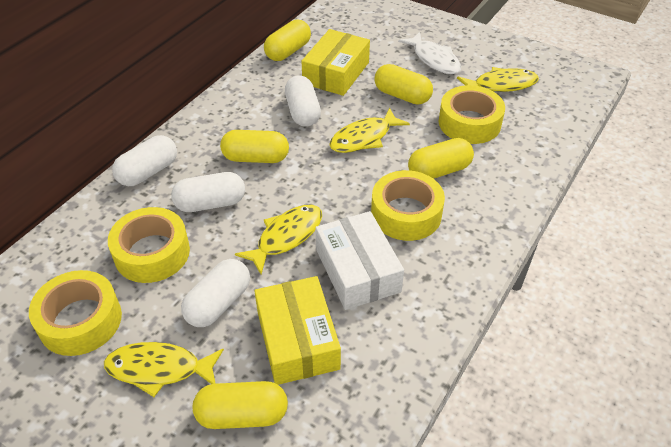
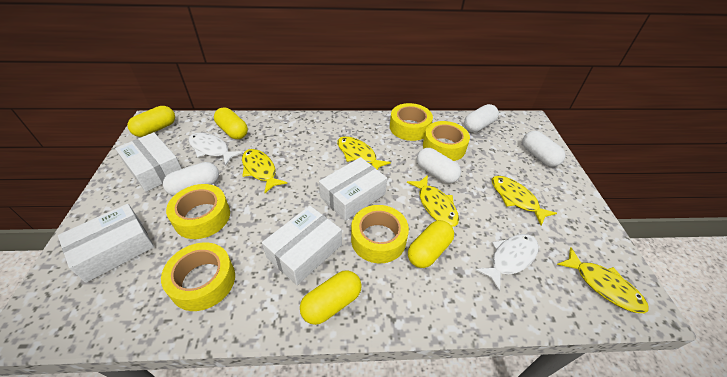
white box: [316,211,404,310] = 1 -> [58,204,154,283] [115,132,182,192] [262,206,342,285] [319,157,387,221] = 4
white fish: [398,32,461,74] = 1 -> [188,132,243,165] [475,234,539,292] = 2
yellow box: [255,276,341,385] [301,29,370,96] = 2 -> none = 0
yellow capsule: [193,381,288,429] [220,130,289,163] [264,20,311,61] [374,64,433,105] [408,138,474,179] = 5 -> [127,106,175,137] [214,108,248,139] [300,270,362,325] [408,220,454,268] = 4
yellow fish: [104,342,224,397] [235,205,322,275] [329,108,410,153] [457,67,539,92] = 4 -> [242,149,287,193] [337,136,391,170] [407,175,459,227] [492,176,557,226] [557,248,649,313] = 5
yellow tape: [29,270,122,356] [108,207,190,283] [371,170,445,241] [439,85,505,144] = 4 -> [161,243,235,311] [166,184,230,239] [351,205,409,263] [390,103,433,141] [423,121,470,161] = 5

